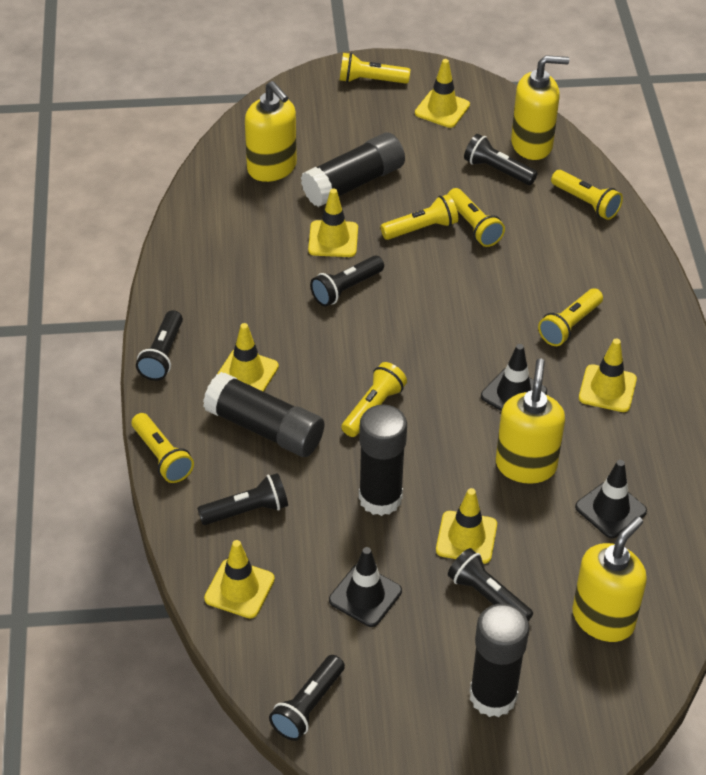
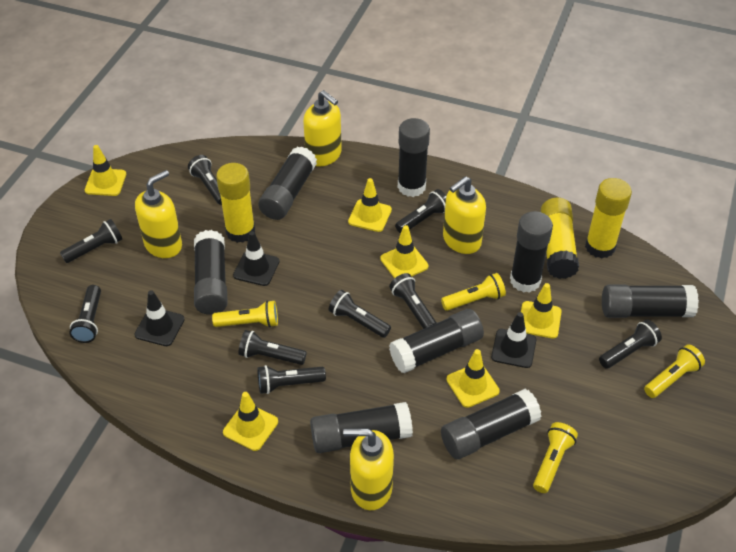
black flashlight: [136,310,183,381] [197,473,288,525] [269,655,345,741] [310,256,384,307] [448,548,533,621] [464,134,538,185] = 6 -> [60,219,122,263] [69,285,101,343] [188,155,222,205] [239,330,307,365] [258,365,326,394] [329,290,391,338] [389,273,437,329] [395,189,446,234] [599,320,662,369] = 9
black glue stick: [203,372,324,457] [301,132,405,207] [359,405,407,516] [469,604,529,717] = 4 -> [194,230,228,315] [258,147,317,220] [310,402,413,453] [389,309,484,373] [398,118,430,197] [441,389,542,459] [510,211,553,293] [602,285,699,318] = 8
yellow flashlight: [132,413,194,483] [340,53,410,84] [341,362,407,437] [381,194,458,240] [448,188,505,247] [538,288,603,346] [551,170,623,220] = 7 -> [212,300,278,328] [441,273,506,311] [533,422,578,493] [644,344,705,398] = 4
yellow glue stick: none = 0 -> [216,163,255,243] [541,198,579,279] [585,178,632,258] = 3

